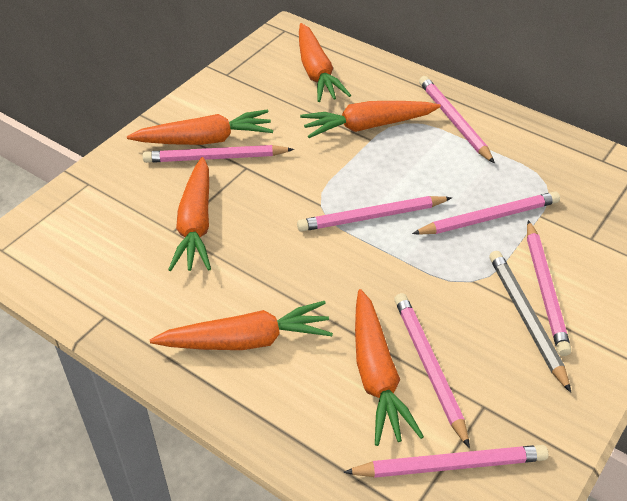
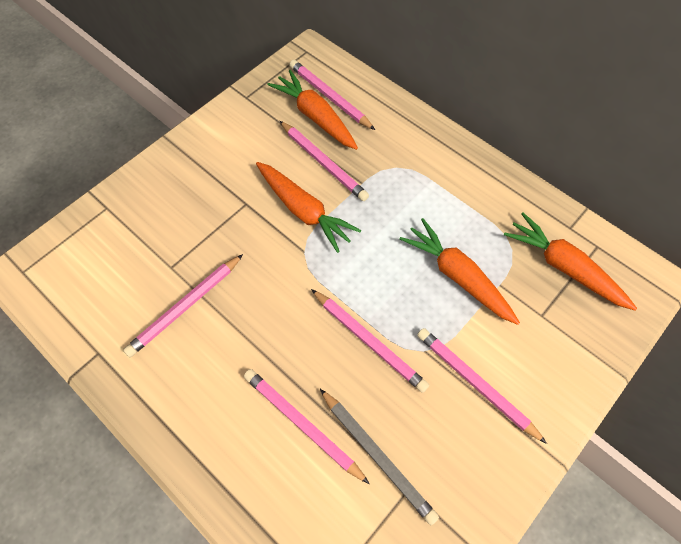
orange carrot: [127,109,273,145] [150,301,333,350] [168,157,211,271] [299,23,351,102] [300,101,441,138] [355,289,424,446] = 6 -> [256,162,361,253] [268,70,358,150] [400,218,520,325] [504,213,637,311] = 4
pink pencil: [143,145,294,163] [297,196,452,232] [343,445,548,478] [394,293,470,448] [412,191,560,235] [419,76,495,164] [527,220,571,356] = 7 -> [123,254,243,357] [244,369,370,484] [280,121,369,201] [289,60,375,130] [311,289,429,393] [417,328,547,444] = 6

